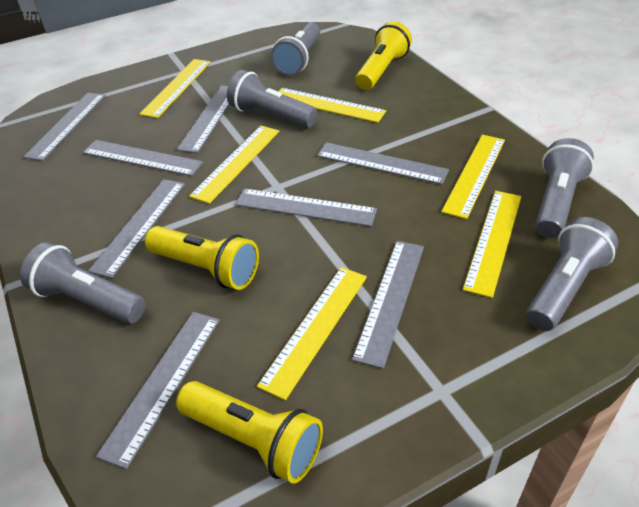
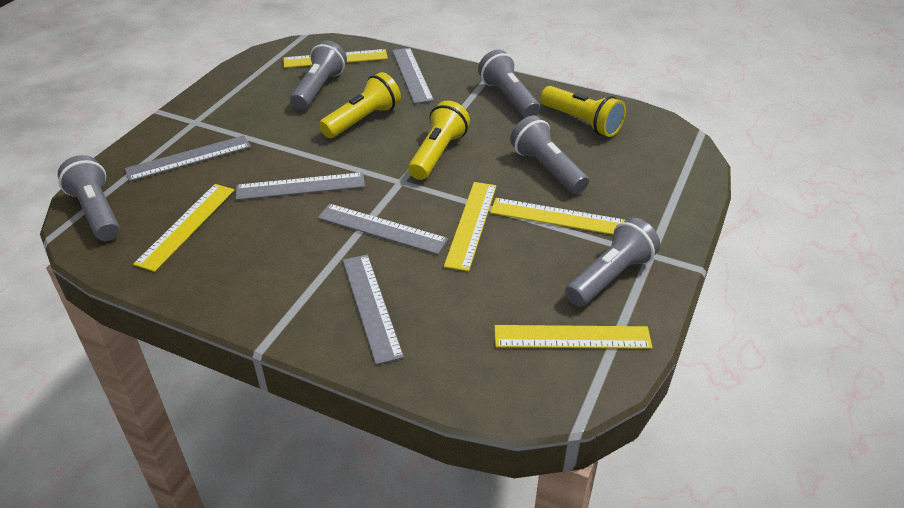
grey ruler: [23,93,106,161] [83,140,203,176] [88,179,185,278] [96,312,220,469] [176,85,230,153] [235,189,377,227] [317,142,449,185] [352,241,424,369] = 8 -> [124,135,251,181] [236,172,365,200] [317,204,448,255] [343,255,404,365] [392,48,434,104] = 5
yellow ruler: [139,59,211,118] [189,125,279,204] [257,267,367,400] [278,88,386,123] [441,135,505,219] [463,191,521,298] = 6 -> [133,184,235,272] [283,49,388,68] [444,182,496,271] [490,198,625,235] [494,325,653,349] = 5

